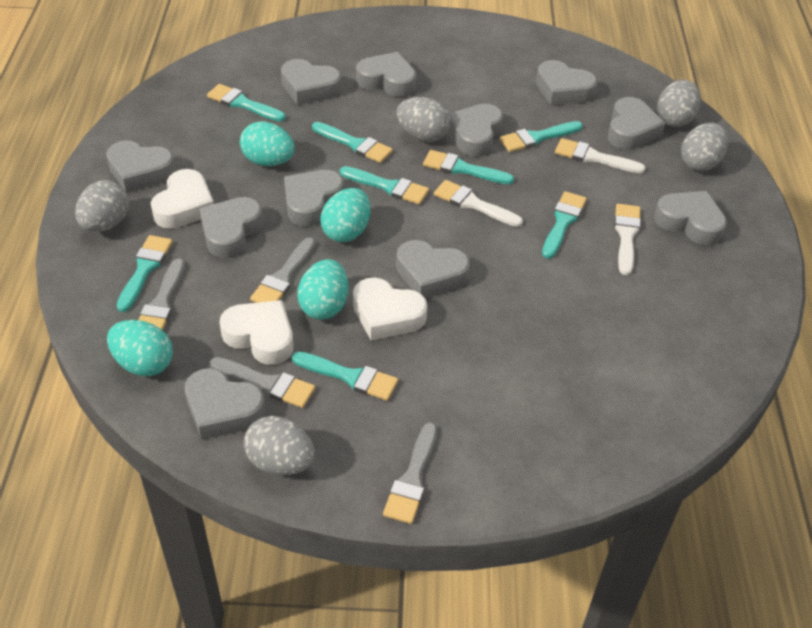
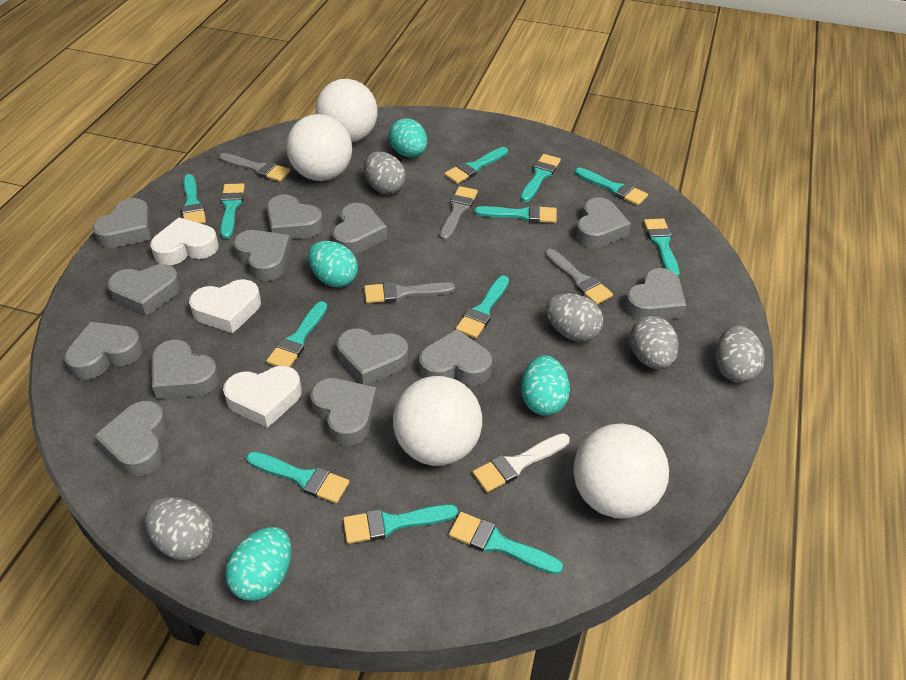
grey heart: [106,140,176,193] [185,368,266,440] [199,197,263,258] [281,59,342,105] [284,170,344,227] [356,52,416,97] [396,240,470,298] [448,104,503,157] [536,60,598,105] [608,97,666,150] [654,191,727,245] = 11 -> [64,322,143,380] [93,198,151,248] [94,401,168,476] [107,264,181,317] [152,340,220,399] [233,230,291,281] [267,195,324,239] [310,378,377,446] [333,203,388,254] [337,329,408,385] [419,329,492,386] [576,197,631,248] [625,268,686,321] = 13
turquoise brush: [117,235,173,312] [207,84,286,122] [292,351,398,401] [312,122,393,163] [340,166,429,204] [423,150,514,184] [500,121,583,152] [542,191,587,259] = 8 -> [181,174,206,224] [220,183,245,239] [246,452,349,503] [266,301,328,367] [343,504,458,544] [444,147,508,184] [449,512,563,575] [456,276,509,338] [474,205,557,223] [520,154,561,202] [575,168,648,206] [644,219,679,277] = 12
white ball: none = 0 -> [286,114,352,181] [315,79,378,142] [393,376,482,466] [573,423,669,518] = 4
white brush: [434,180,523,227] [555,138,646,173] [614,204,641,275] = 3 -> [473,433,570,492] = 1

